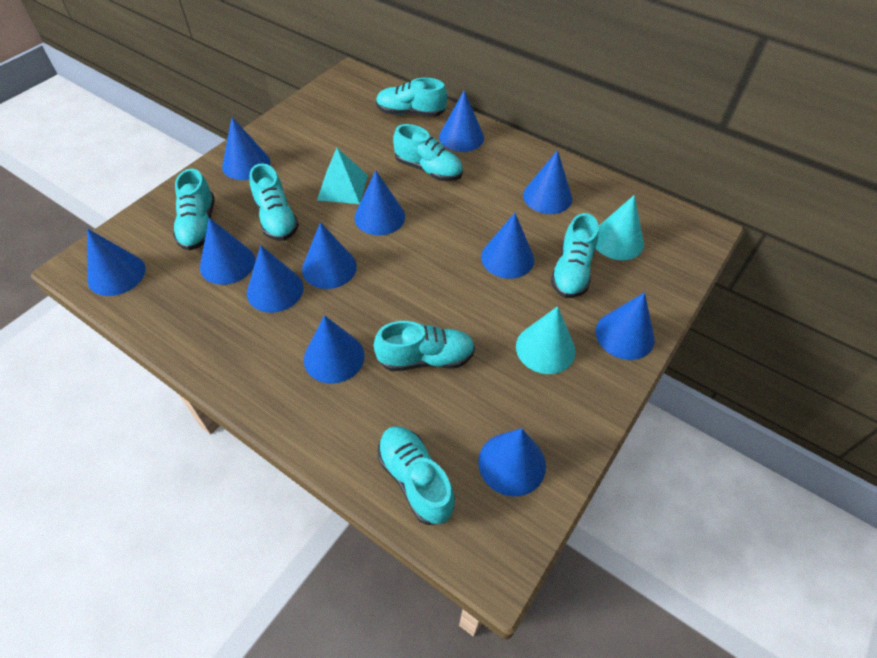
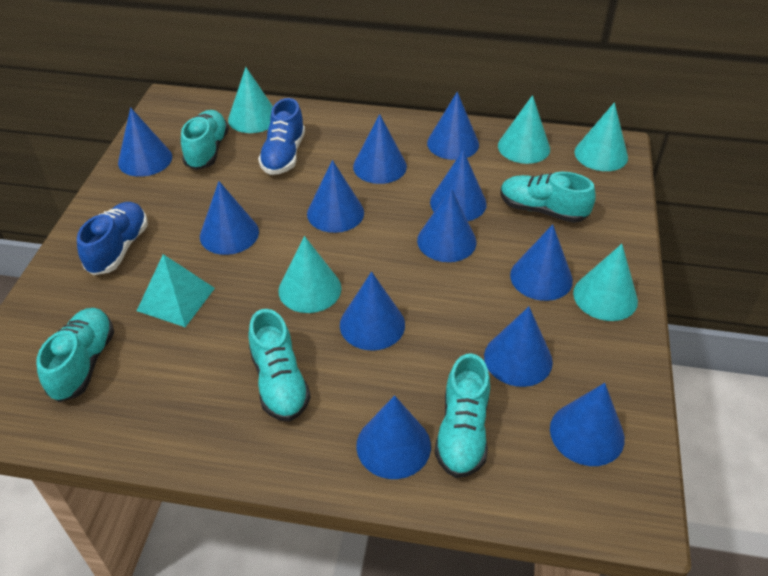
blue shoe: none = 0 -> [77,202,148,275] [258,98,305,175] = 2
turquoise cone: [516,306,575,374] [595,195,644,260] = 2 -> [228,67,273,133] [278,236,341,313] [498,95,550,164] [573,244,638,321] [574,102,628,171] = 5
turquoise shoe: [173,169,214,250] [249,163,299,241] [374,321,475,371] [376,78,447,117] [377,426,455,525] [393,124,463,181] [551,213,599,298] = 7 -> [36,308,114,402] [181,110,229,170] [248,309,311,421] [435,353,490,478] [500,172,595,223] = 5

